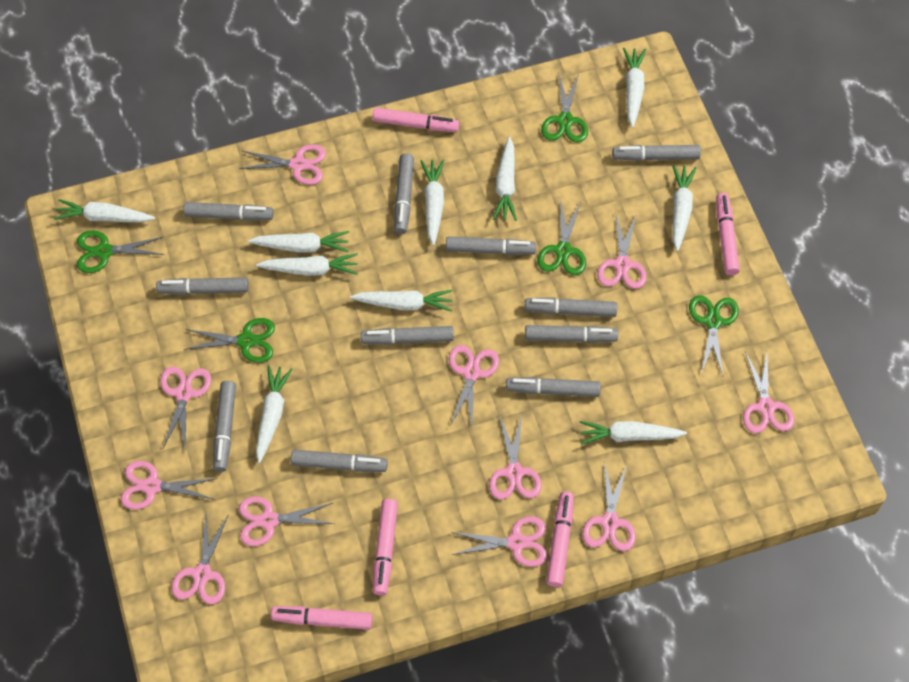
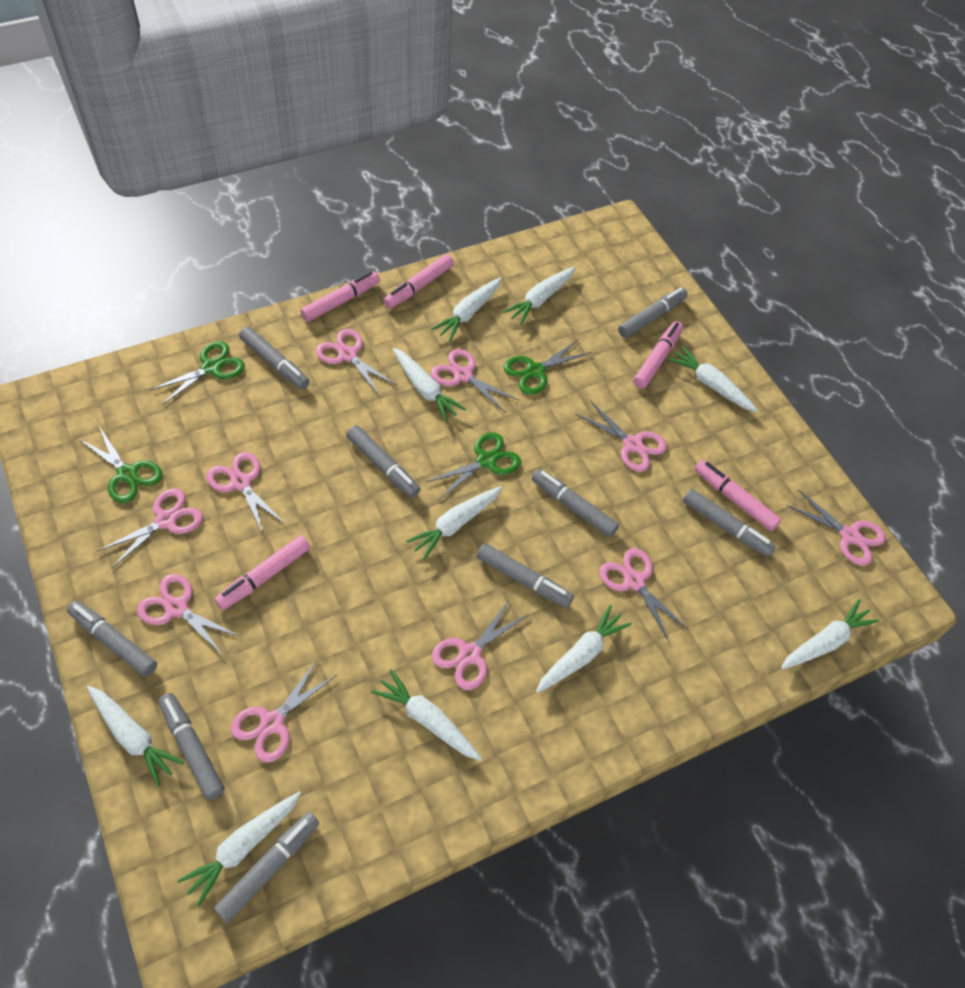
green scissors: [77,230,165,273] [184,318,275,363] [537,199,586,275] [541,74,588,143] [689,295,739,376] = 5 -> [79,426,162,503] [150,341,245,405] [426,432,521,499] [503,339,591,395] = 4
grey marker: [156,277,249,295] [183,202,274,221] [213,381,236,472] [291,450,388,472] [361,326,454,345] [394,153,414,234] [446,236,536,255] [506,377,601,397] [525,297,617,317] [525,325,618,343] [612,145,701,161] = 11 -> [67,601,157,677] [158,693,225,800] [214,812,319,923] [239,327,309,390] [347,425,420,498] [477,543,574,608] [532,469,619,537] [618,287,688,338] [683,489,776,557] = 9
pink scissors: [121,461,218,510] [160,366,211,451] [171,513,229,605] [239,144,326,185] [239,496,334,546] [449,345,499,426] [451,517,547,567] [489,414,542,499] [582,464,636,551] [597,212,647,289] [743,352,794,433] = 11 -> [97,488,203,569] [137,574,241,656] [206,452,286,535] [230,659,337,763] [316,329,396,396] [431,349,518,413] [432,598,529,690] [576,401,667,472] [599,548,689,641] [786,489,886,566] = 10

